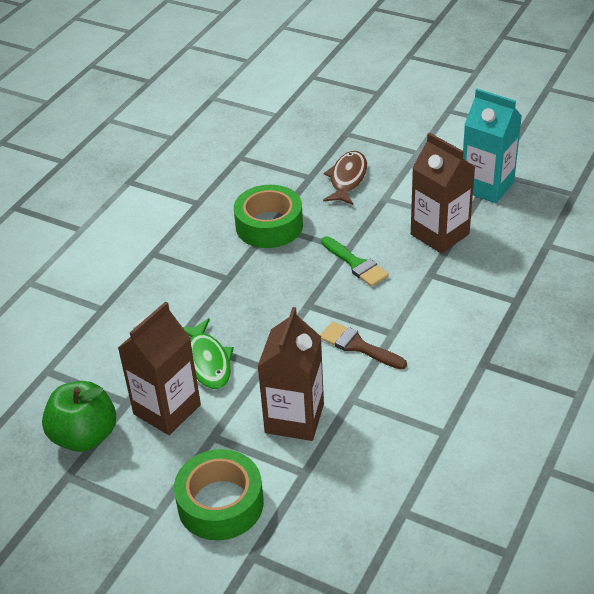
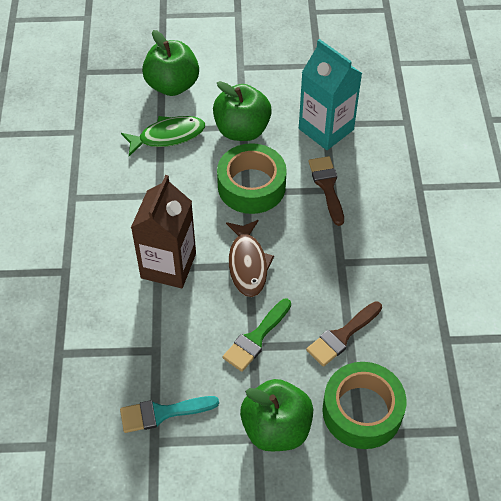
brown brush: [320,322,407,369] = 1 -> [306,301,382,367] [309,156,344,226] = 2
brown carton: [118,301,201,435] [257,307,324,441] [411,132,476,254] = 3 -> [131,175,196,288] = 1
green apple: [42,381,116,452] = 1 -> [142,30,199,96] [213,81,272,141] [240,379,313,451] = 3
turquoise brush: none = 0 -> [120,396,219,433] = 1

